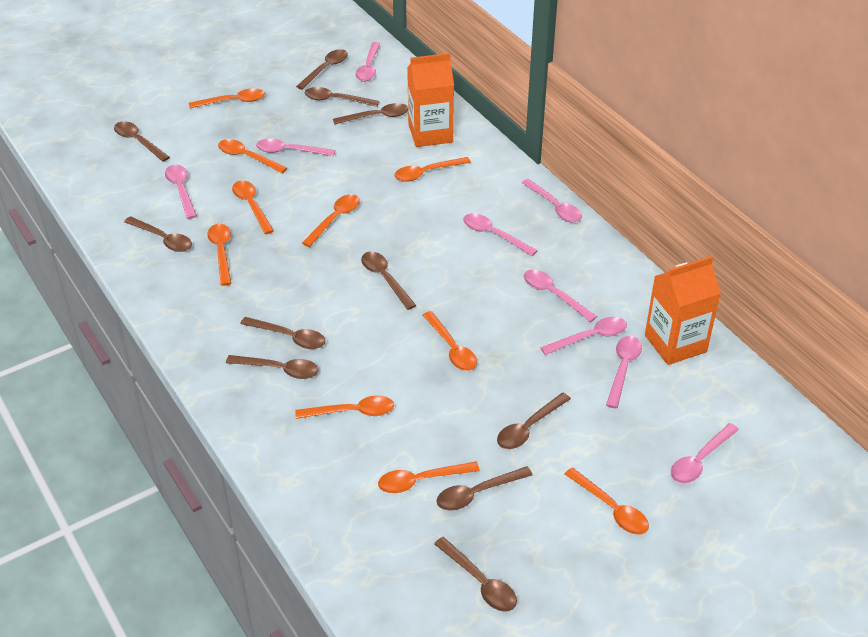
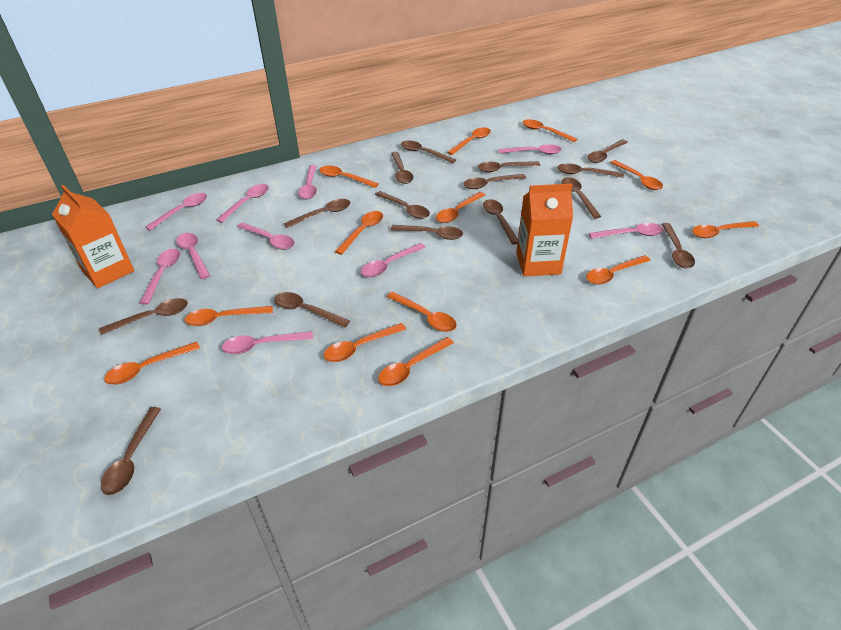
brown spoon: [114,121,170,162] [124,216,192,252] [226,355,318,379] [240,317,326,349] [296,49,348,90] [305,87,379,107] [333,103,408,125] [361,252,416,310] [434,537,517,612] [436,466,533,511] [497,393,571,449] = 11 -> [99,298,188,335] [101,407,161,495] [274,292,350,327] [284,199,350,228] [375,191,430,219] [391,152,413,184] [391,225,463,240] [401,140,456,163] [463,174,526,189] [478,161,540,172] [483,199,518,244] [557,163,624,178] [561,177,601,219] [588,140,628,163] [662,223,695,268] = 15
orange spoon: [189,88,265,108] [207,224,231,286] [218,139,287,173] [232,180,274,234] [295,396,394,419] [302,194,360,247] [378,462,480,493] [394,157,471,182] [423,311,477,371] [565,467,649,535] = 10 -> [104,342,200,384] [185,306,273,326] [319,165,379,188] [324,323,406,362] [335,211,383,255] [378,337,454,386] [387,291,457,332] [436,192,485,223] [447,127,491,155] [523,119,577,142] [586,255,651,285] [610,160,663,190] [692,221,759,238] = 13
pink spoon: [165,165,197,219] [256,138,335,157] [355,42,380,81] [463,213,537,256] [522,179,582,223] [523,270,597,322] [540,317,627,355] [606,336,642,408] [671,423,739,483] = 9 -> [140,249,180,305] [145,193,207,230] [176,233,210,279] [216,184,269,223] [222,331,313,354] [237,222,295,250] [298,165,317,199] [361,243,426,277] [499,144,561,154] [589,223,664,239] = 10

